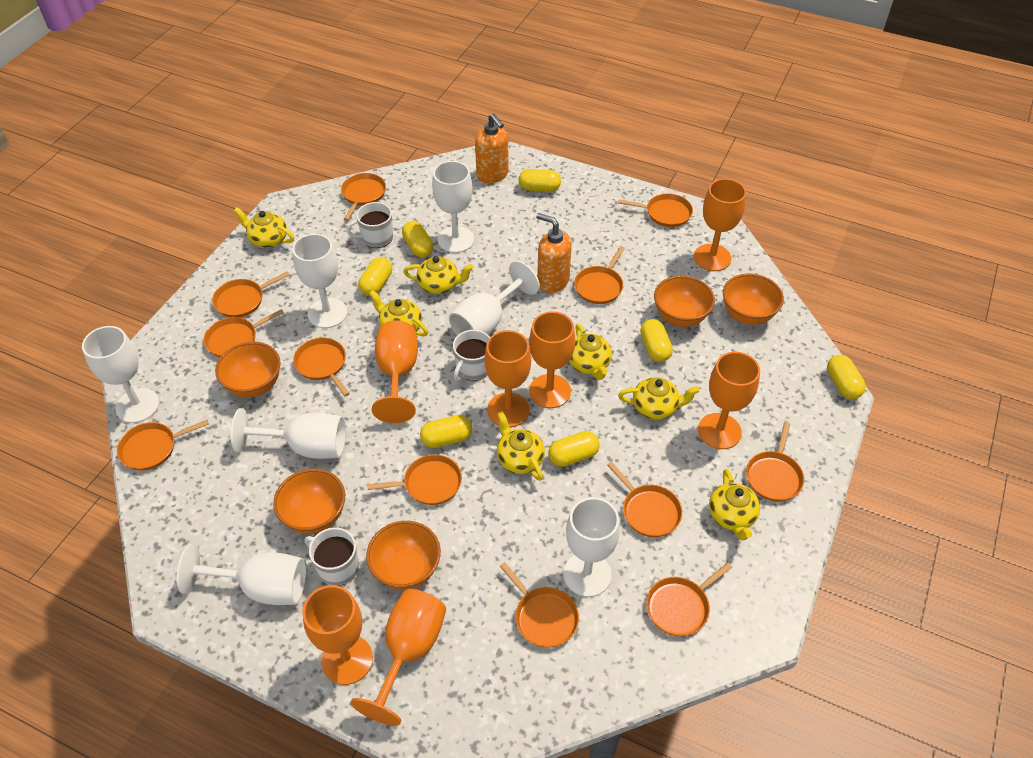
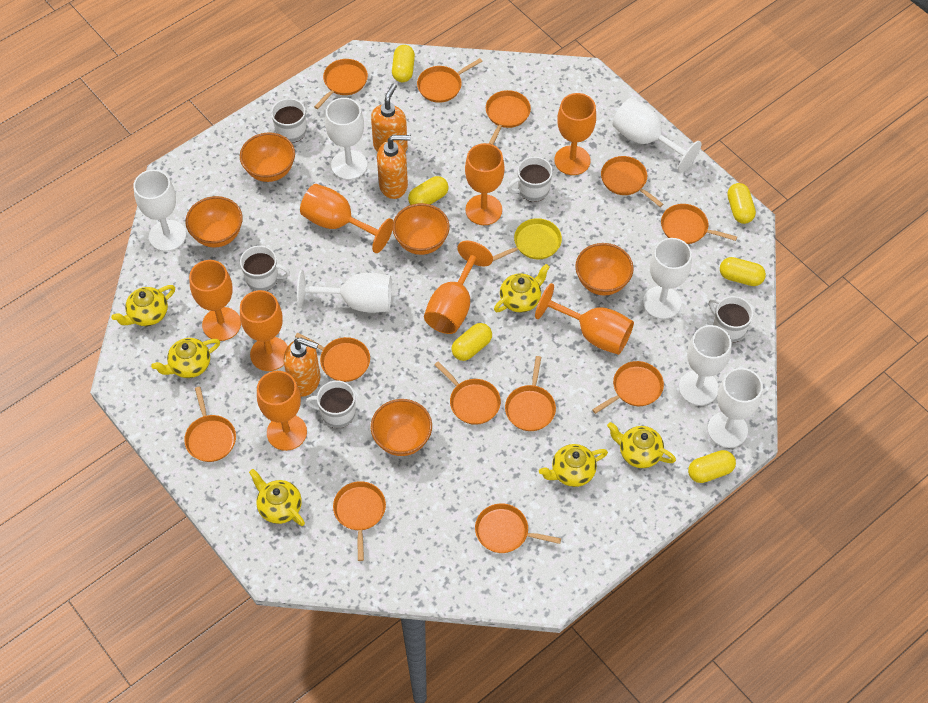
orange goblet: [302,585,373,685] [351,589,446,726] [372,320,418,423] [485,330,531,427] [529,311,575,408] [694,178,746,271] [698,352,760,449] = 7 -> [189,260,241,341] [240,290,288,371] [257,371,307,451] [300,184,393,253] [424,241,493,334] [465,143,505,225] [535,283,634,355] [554,93,596,175] = 8
orange soap dispenser: [475,113,509,183] [536,213,572,293] = 2 -> [283,337,321,397] [371,84,408,152] [377,135,411,199] = 3
white mug: [305,528,359,586] [346,202,393,248] [453,330,490,381] = 3 -> [240,245,290,291] [271,98,308,143] [306,381,356,428] [507,157,553,202] [709,296,753,343] = 5
yellow capsule: [358,257,392,296] [402,221,433,258] [420,415,472,448] [519,169,561,192] [548,431,600,467] [640,319,673,362] [827,355,866,399] = 7 -> [392,45,415,82] [408,176,449,205] [452,323,492,361] [688,450,736,483] [720,257,766,286] [727,183,756,224] = 6
yellow pan: none = 0 -> [493,218,562,261] = 1
yellow teapot: [234,207,294,248] [369,290,428,336] [403,256,474,294] [497,411,545,481] [569,324,612,380] [618,377,700,420] [709,469,760,540] = 7 -> [111,285,175,326] [151,338,220,378] [249,469,305,526] [494,264,550,312] [539,444,608,487] [607,422,676,468] = 6

